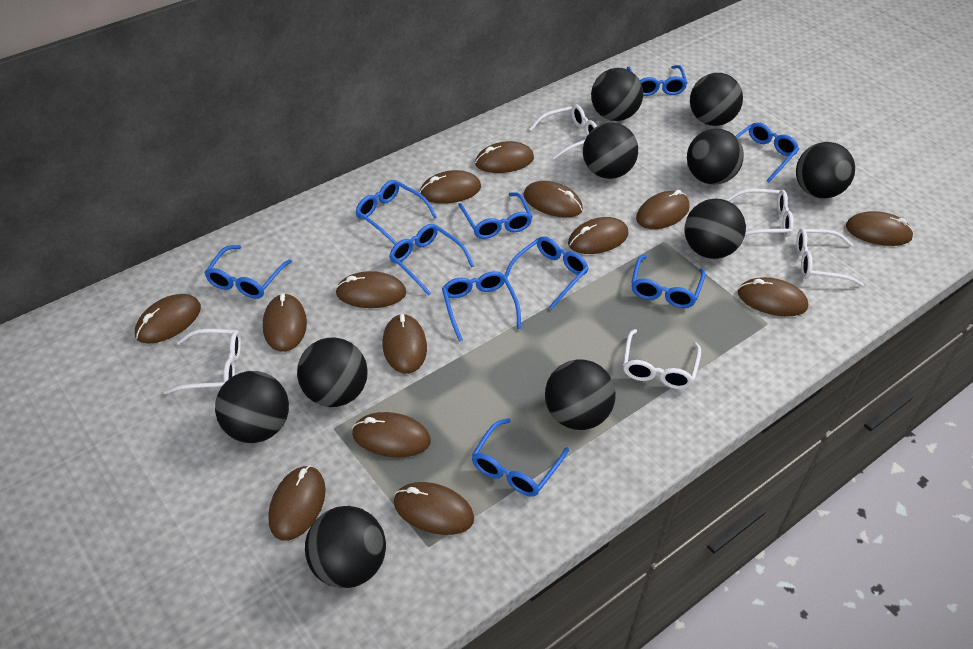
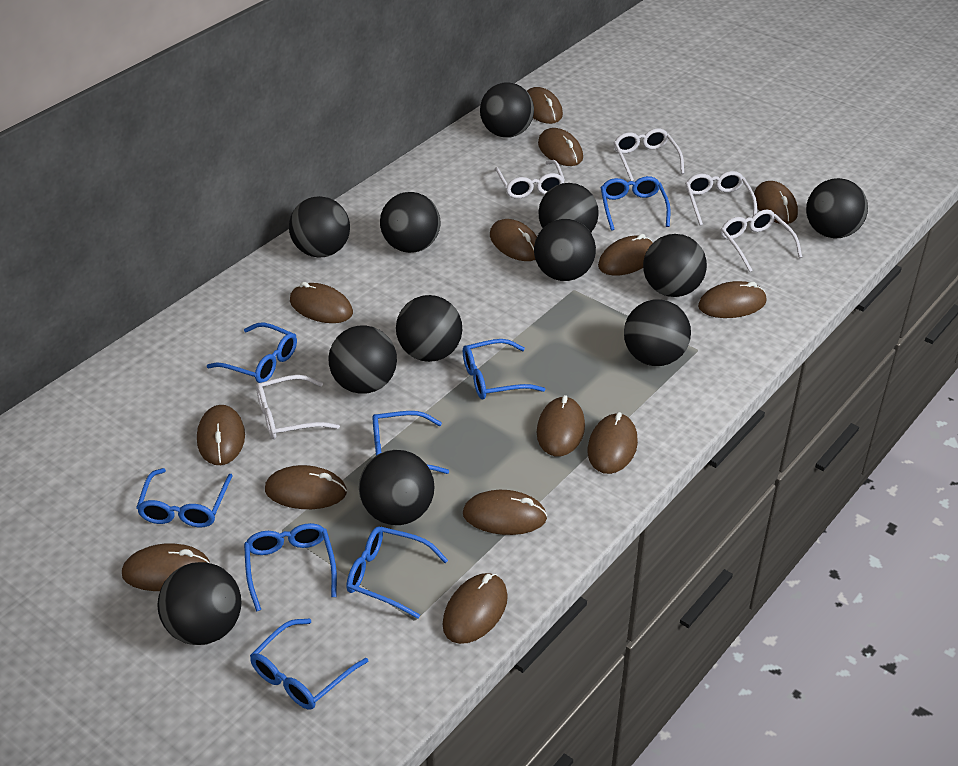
black ball: [215,371,289,443] [297,338,368,407] [305,506,386,588] [545,359,616,430] [583,123,638,179] [591,68,643,121] [684,199,746,259] [687,129,744,185] [690,73,743,126] [796,142,855,199] = 10 -> [157,562,241,645] [289,196,350,258] [328,325,397,394] [359,450,435,525] [380,192,441,253] [396,295,462,362] [480,82,534,138] [534,219,596,281] [538,183,599,232] [624,299,691,366] [643,234,707,297] [806,178,868,239] = 12
blue glasses: [204,245,292,299] [356,180,437,245] [389,224,474,296] [442,271,521,341] [458,192,533,239] [472,418,569,496] [504,236,589,310] [626,65,688,96] [631,255,705,308] [736,122,799,182] = 10 -> [136,468,233,527] [207,322,297,383] [244,523,337,612] [250,618,369,710] [346,527,448,619] [372,411,449,474] [463,339,545,399] [601,176,671,231] = 8

